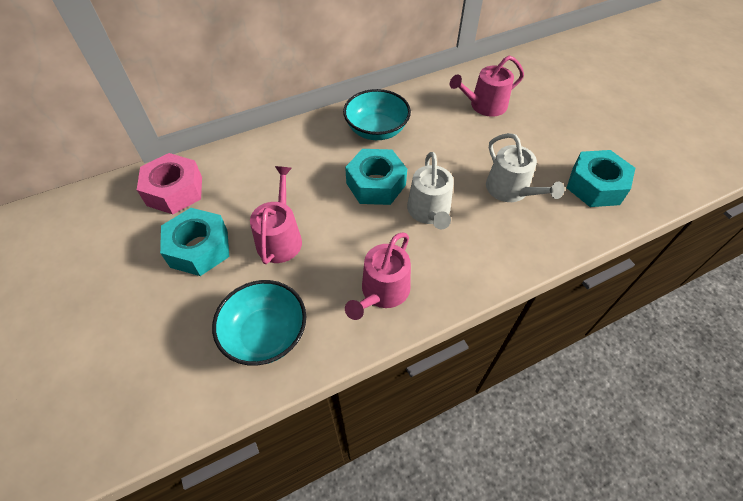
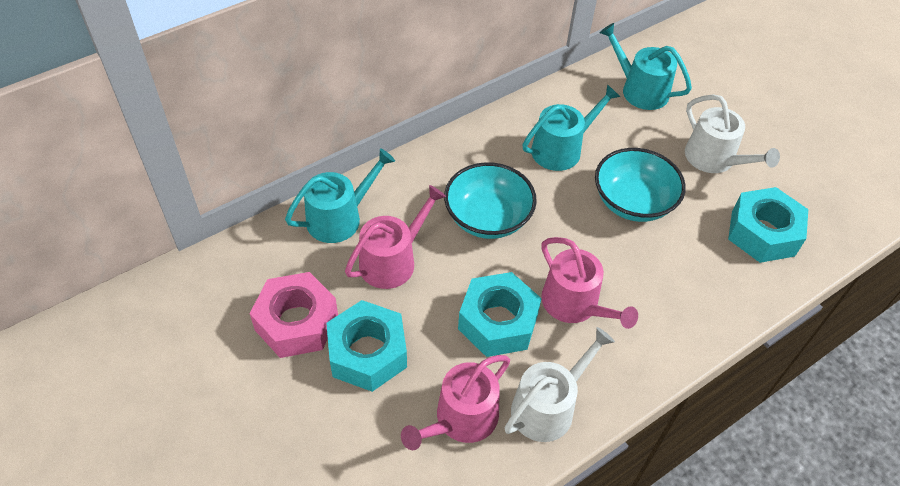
turquoise watering can: none = 0 -> [285,148,395,243] [523,84,620,171] [599,23,692,110] = 3

